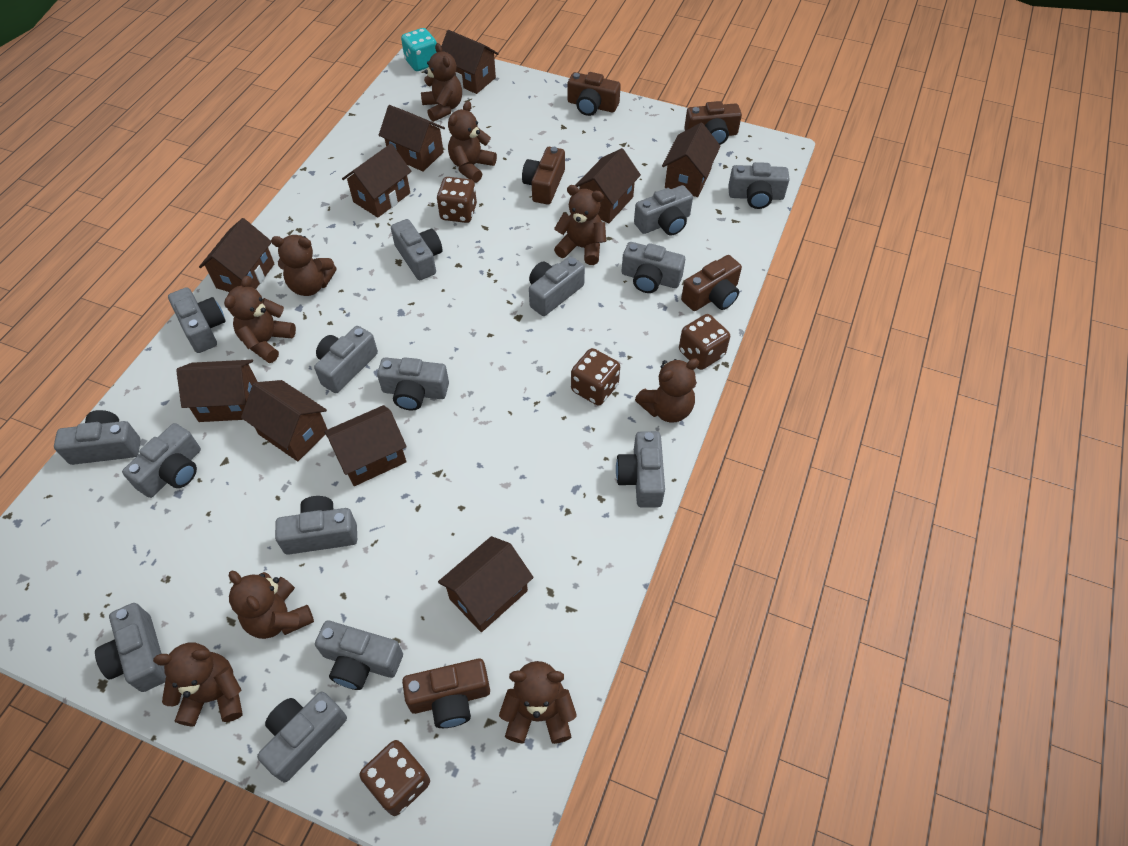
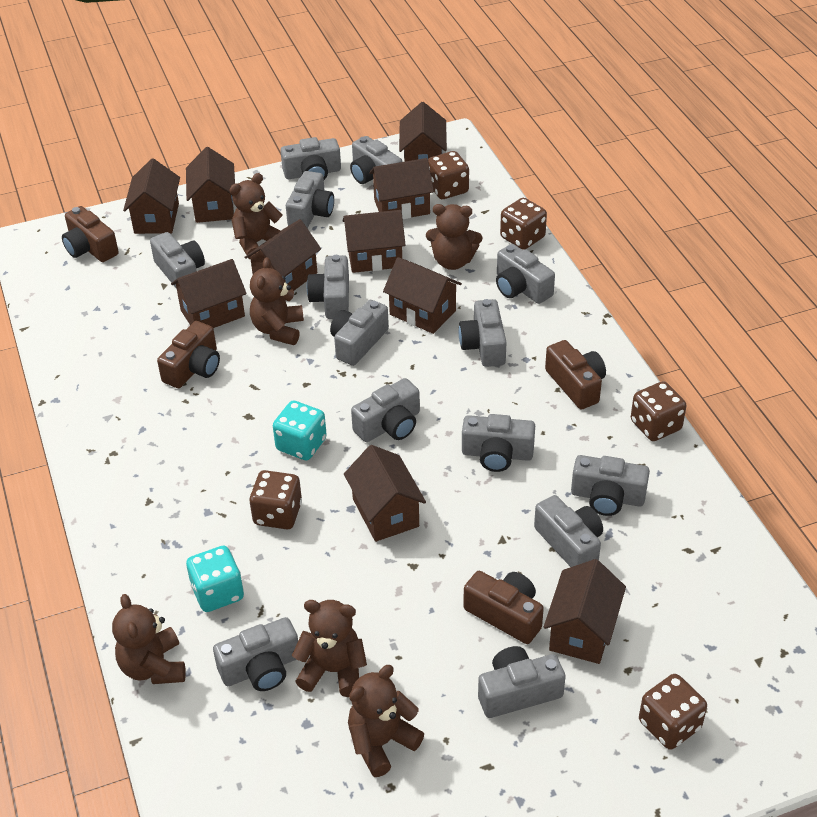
brown camera: [402,659,490,728] [522,147,565,205] [568,72,621,116] [681,255,742,311] [684,101,742,145] = 5 -> [62,206,119,262] [157,321,220,388] [463,571,544,644] [545,340,606,409] = 4
brown dice: [359,740,430,816] [437,177,477,223] [571,348,620,406] [679,314,730,370] = 4 -> [249,470,302,529] [428,151,469,199] [500,198,547,250] [631,381,687,441] [639,674,707,750] = 5
brown teddy bear: [153,642,243,726] [224,276,296,363] [229,571,314,639] [271,235,336,296] [421,43,462,122] [448,101,497,183] [499,661,577,744] [554,185,606,265] [635,358,699,423] = 9 -> [112,594,186,684] [230,173,283,260] [250,257,304,345] [292,600,367,697] [348,665,424,777] [426,204,482,270] = 6
grey camera: [54,410,141,465] [95,603,166,692] [122,423,201,498] [168,287,226,353] [257,692,347,782] [275,496,357,555] [314,326,378,393] [315,621,403,690] [377,357,449,411] [391,219,443,280] [529,256,585,316] [616,431,665,508] [622,242,685,293] [634,185,693,236] [728,162,790,209] = 15 -> [150,232,205,289] [213,617,298,691] [280,137,341,180] [286,171,334,228] [307,255,349,319] [330,300,389,366] [350,136,403,184] [351,378,420,442] [459,299,507,367] [462,414,535,472] [478,646,566,718] [496,244,555,304] [534,495,603,567] [571,455,650,516] = 14
turquoise dice: [401,28,437,71] = 1 -> [186,546,244,612] [273,401,327,460] = 2

